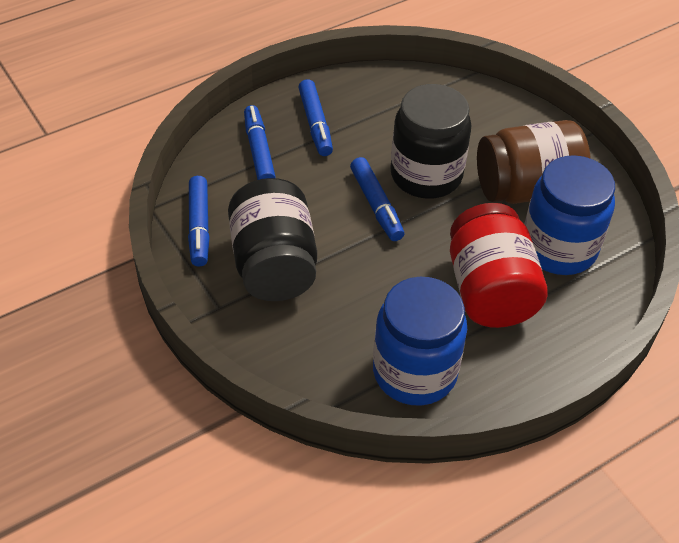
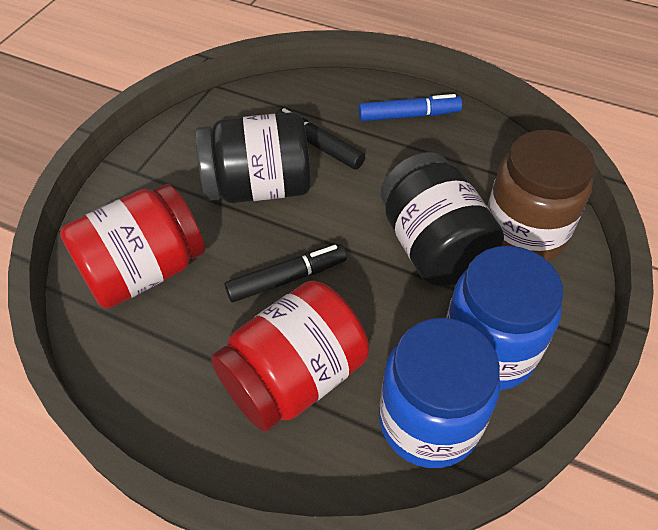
black marker: none = 0 -> [225,244,347,302] [275,108,365,170] = 2
blue marker: [188,176,210,267] [244,105,276,180] [298,79,333,156] [350,157,404,241] = 4 -> [359,94,462,122] = 1
red jar: [450,203,548,328] = 1 -> [60,184,205,309] [211,281,369,432] = 2

